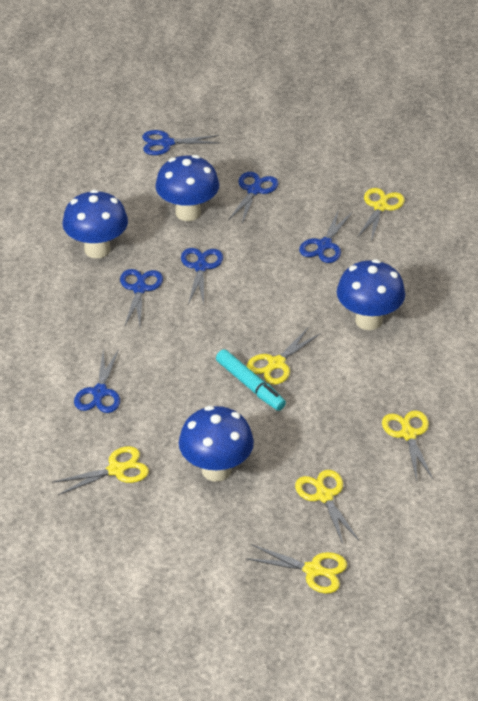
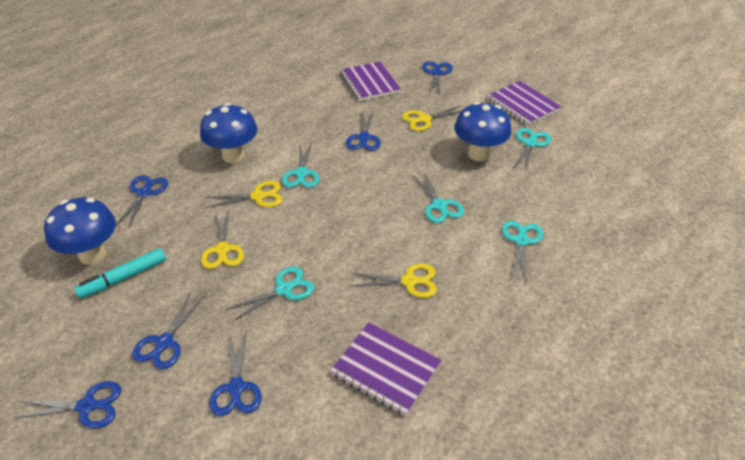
blue mushroom: [62,190,128,259] [155,155,219,221] [179,406,254,482] [337,259,405,330] = 4 -> [44,198,116,265] [200,103,257,163] [454,102,511,161] = 3
purple notebook: none = 0 -> [330,322,442,416] [340,61,401,101] [487,81,562,126] = 3
turquoise scissors: none = 0 -> [226,267,314,321] [282,142,319,188] [412,172,464,223] [502,221,543,282] [513,128,551,170] = 5
yellow scissors: [52,446,149,495] [246,544,347,594] [247,327,321,385] [295,470,359,544] [357,188,405,242] [382,410,433,481] = 6 -> [201,210,244,269] [206,181,283,208] [351,263,437,298] [402,105,462,131] = 4

